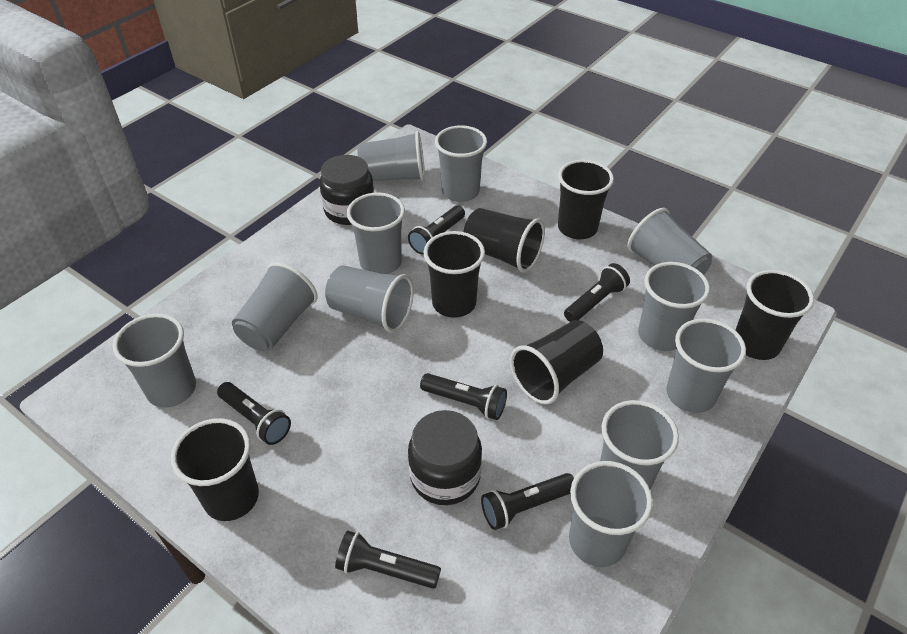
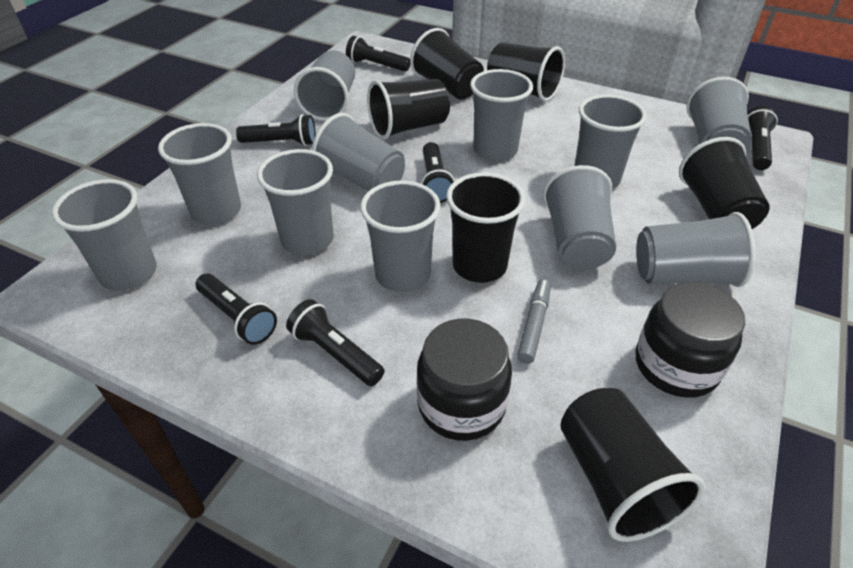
grey marker: none = 0 -> [517,279,551,364] = 1

